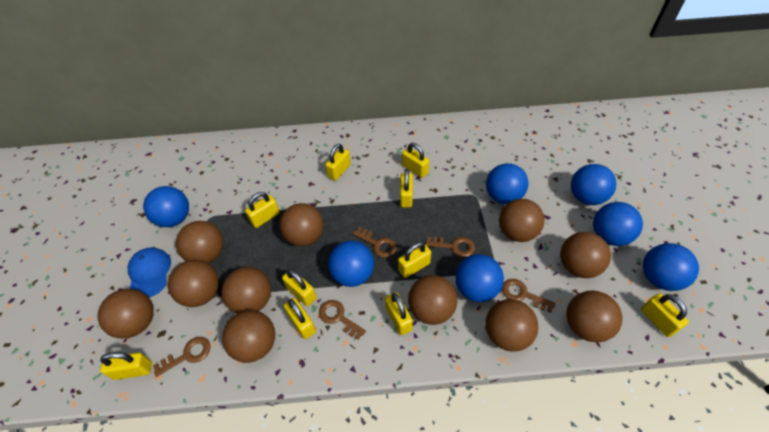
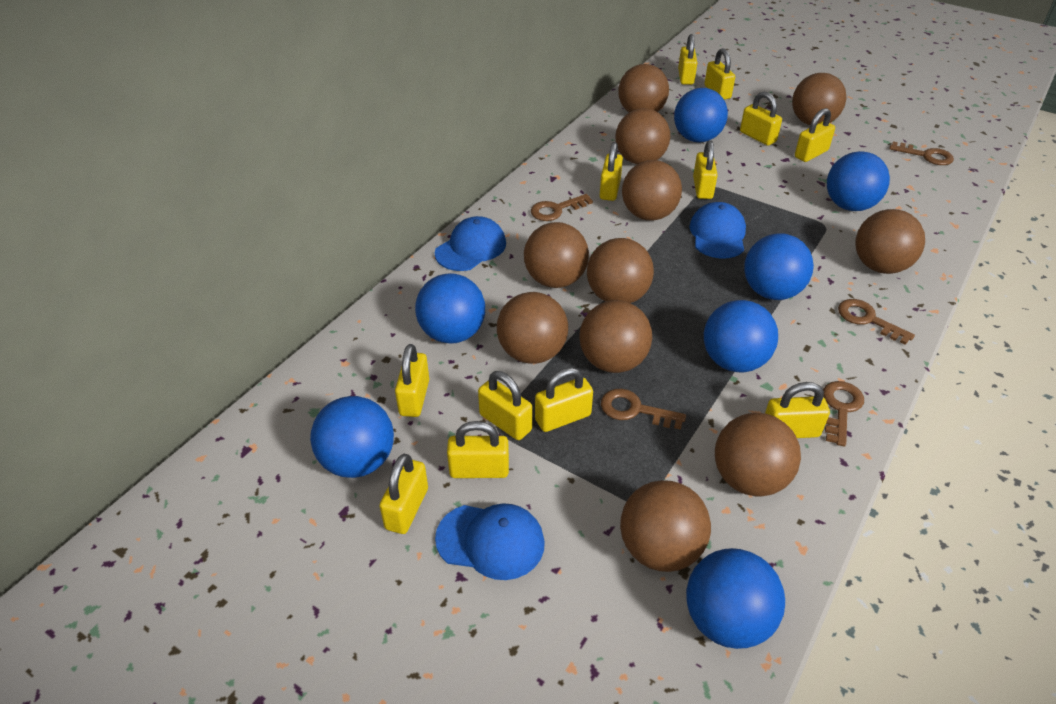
blue cap: [127,247,171,297] = 1 -> [435,216,506,271] [435,503,545,580] [689,202,746,258] = 3
yellow padlock: [100,352,152,380] [245,192,280,228] [282,269,317,306] [284,298,316,339] [325,144,351,180] [385,292,413,335] [398,242,431,278] [400,169,413,207] [402,143,429,178] [641,293,689,337] = 10 -> [380,454,428,534] [395,344,429,417] [447,421,509,478] [478,371,532,440] [535,367,593,432] [600,142,623,201] [678,34,697,85] [693,140,718,199] [704,48,735,100] [740,92,782,146] [765,382,830,438] [795,108,835,162] = 12

